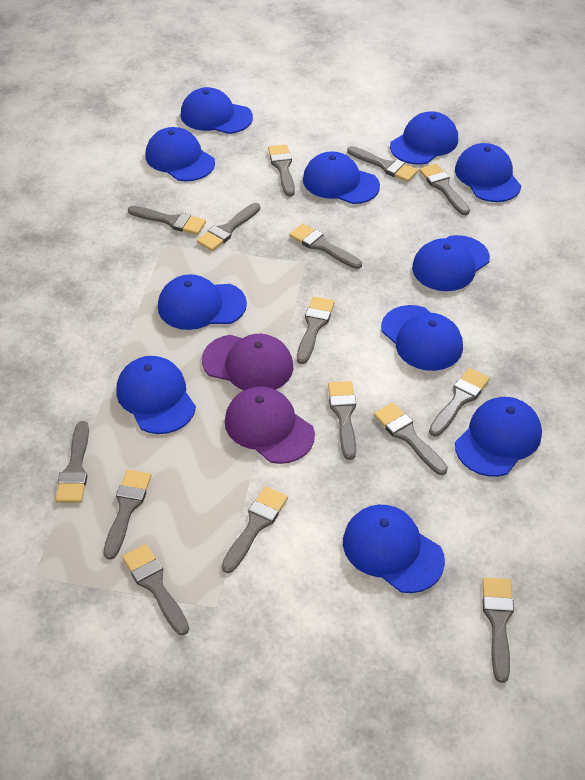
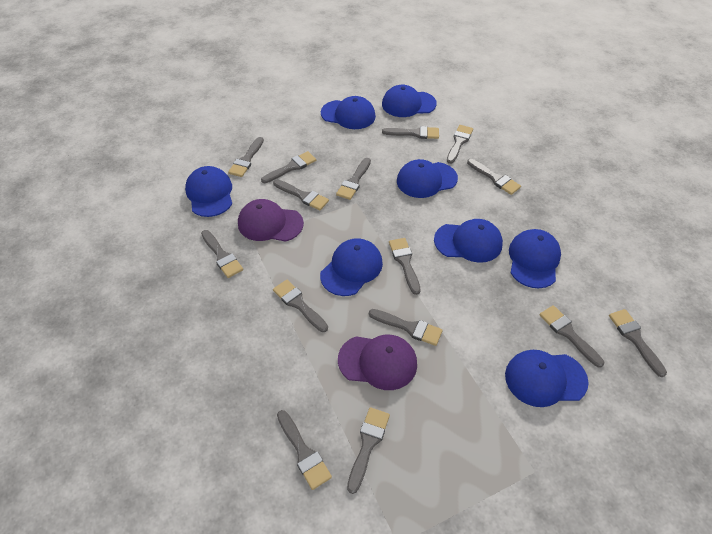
blue cap: [116,356,196,434] [145,127,215,181] [158,274,247,330] [181,87,253,134] [303,151,380,204] [343,505,445,593] [381,305,463,371] [390,111,458,165] [412,235,490,291] [455,143,521,202] [455,397,542,477] = 11 -> [185,166,232,217] [320,238,383,296] [321,96,376,129] [382,85,437,117] [397,159,458,198] [434,219,503,263] [505,350,589,407] [509,229,561,288] = 8

